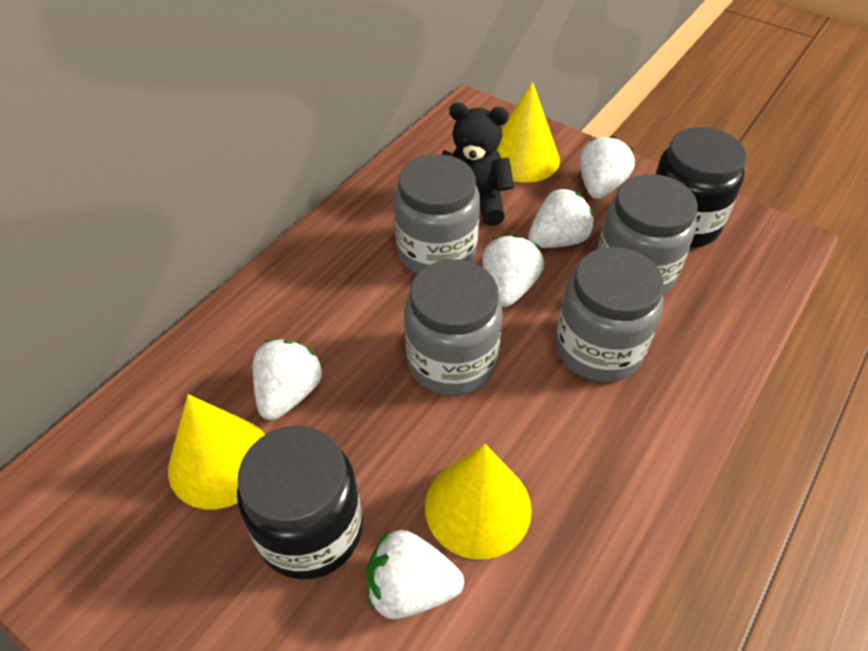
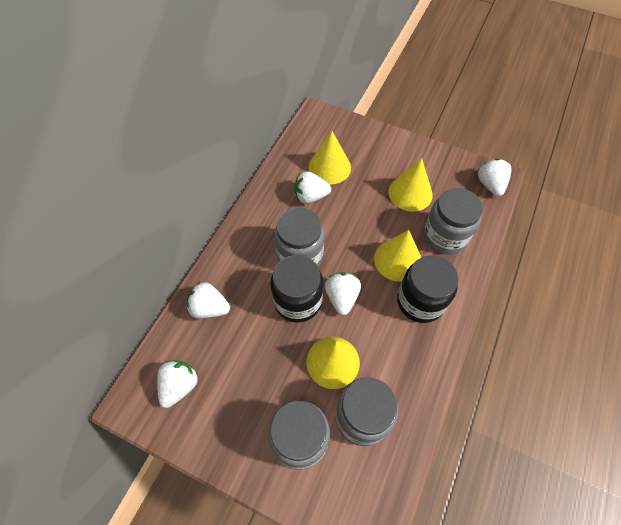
black teddy bear: [442,103,514,226] = 1 -> none = 0
yellow cone: [168,394,265,509] [425,444,532,560] [496,82,560,182] = 3 -> [307,337,360,389] [309,131,351,185] [374,230,421,282] [389,158,433,212] = 4

